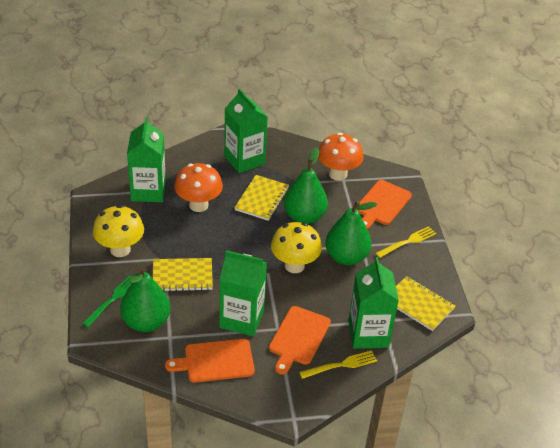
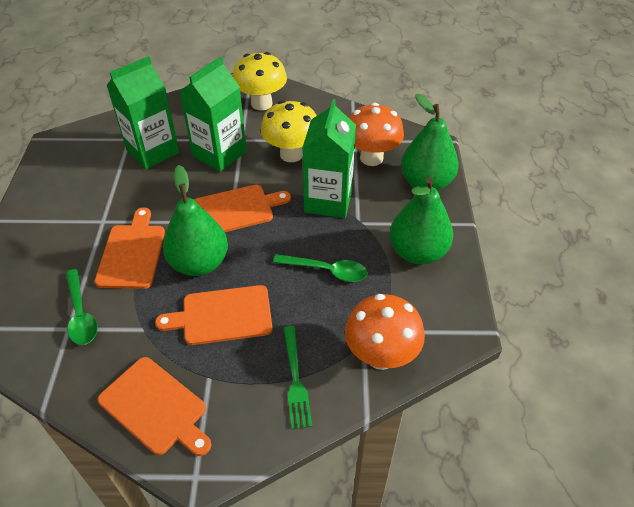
green carton: [127,117,166,202] [219,250,267,336] [224,88,268,173] [349,257,399,349] = 4 -> [106,56,179,169] [179,57,247,172] [302,99,356,218] = 3
green spoon: none = 0 -> [66,269,98,345] [273,254,367,282] = 2
orange cutting board: [165,339,255,383] [269,306,331,375] [357,180,412,229] = 3 -> [95,207,165,289] [98,357,211,456] [155,285,272,345] [193,185,291,232] = 4
yellow fork: [299,350,377,379] [375,226,436,258] = 2 -> none = 0
yellow notebook: [153,258,213,291] [234,175,289,221] [396,276,455,331] = 3 -> none = 0

